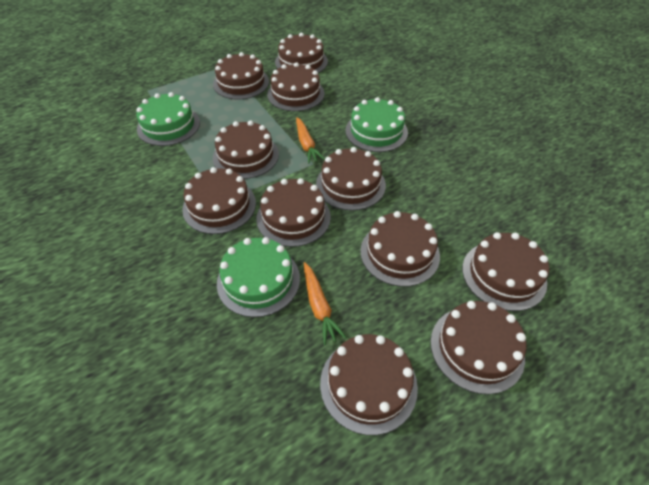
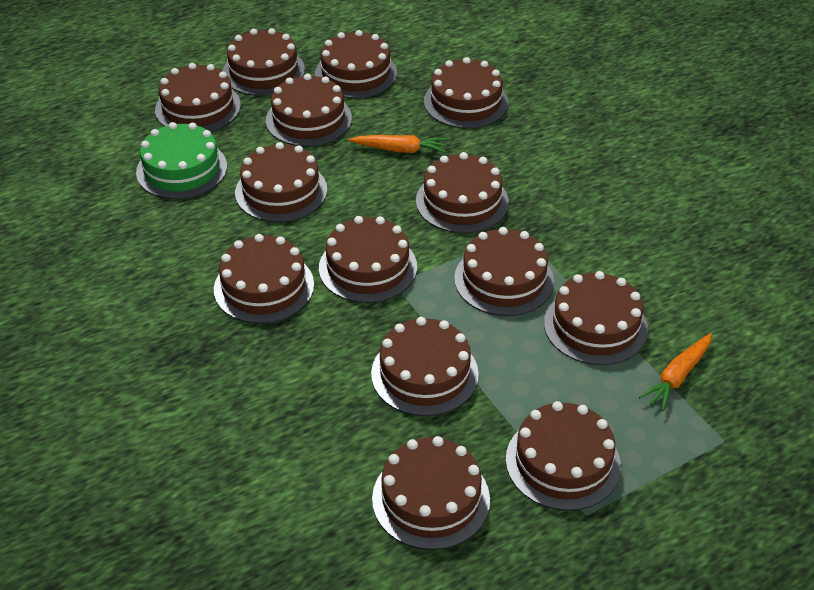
brown cake: [182,167,256,234] [213,52,269,99] [213,120,279,179] [256,178,331,247] [267,62,324,111] [275,33,328,73] [316,147,386,211] [320,334,418,435] [360,211,440,287] [430,301,526,394] [462,232,549,311] = 11 -> [155,63,241,132] [214,234,314,324] [223,28,305,96] [235,142,327,222] [266,74,352,146] [315,30,397,98] [319,216,417,303] [371,317,479,416] [372,436,490,550] [416,152,509,233] [424,57,508,128] [454,227,554,316] [506,401,621,511] [544,271,648,365] = 14
green cake: [136,92,200,146] [217,237,300,317] [345,97,408,152] = 3 -> [136,122,227,199] = 1

